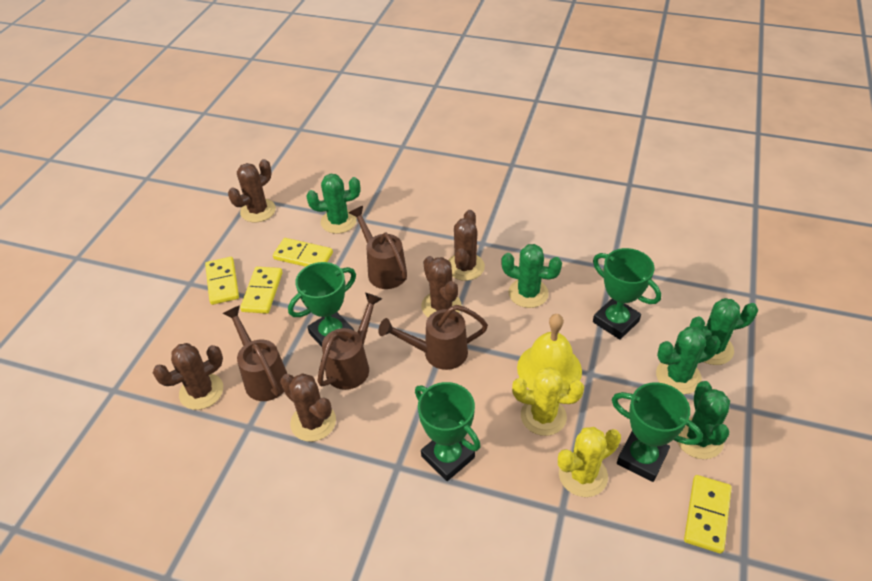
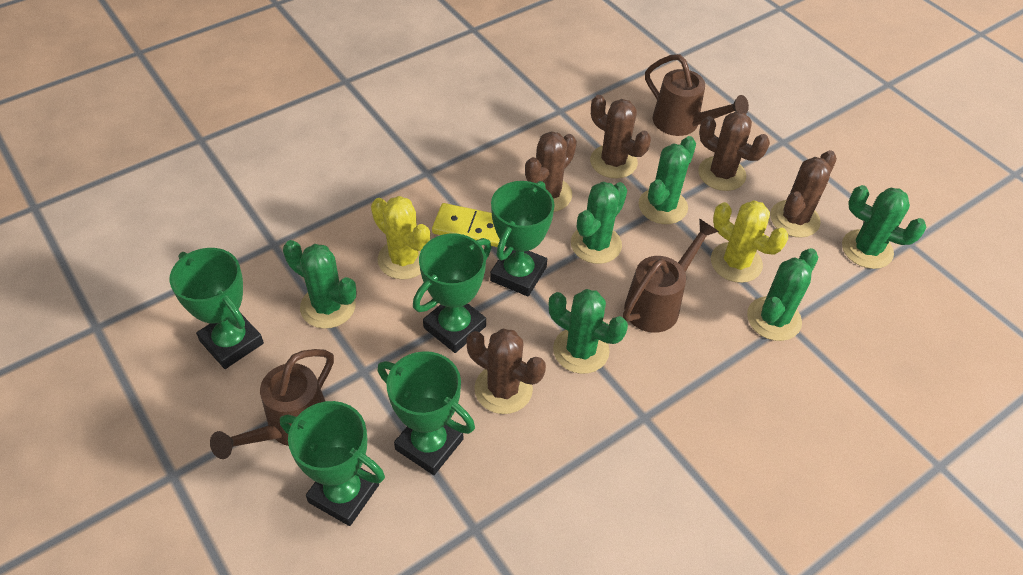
brown watering can: [222,305,287,401] [318,293,382,390] [349,206,407,289] [378,305,488,370] = 4 -> [210,349,334,459] [623,219,719,333] [645,54,749,136] = 3
green cactus: [306,173,360,234] [501,244,562,308] [656,327,720,394] [677,381,730,459] [690,298,758,365] = 5 -> [283,240,356,329] [549,289,628,374] [571,182,627,264] [639,136,696,224] [747,248,818,341] [842,185,926,269] = 6
green trophy: [288,262,356,347] [415,382,481,481] [593,248,661,340] [612,383,703,482] = 4 -> [170,248,264,369] [280,401,385,526] [378,351,475,475] [413,233,491,353] [490,181,555,296] = 5
yellow bell: [517,314,582,390] = 1 -> none = 0
yellow domino: [205,257,239,305] [240,267,283,314] [273,238,333,267] [684,475,731,554] = 4 -> [432,203,500,247] = 1

